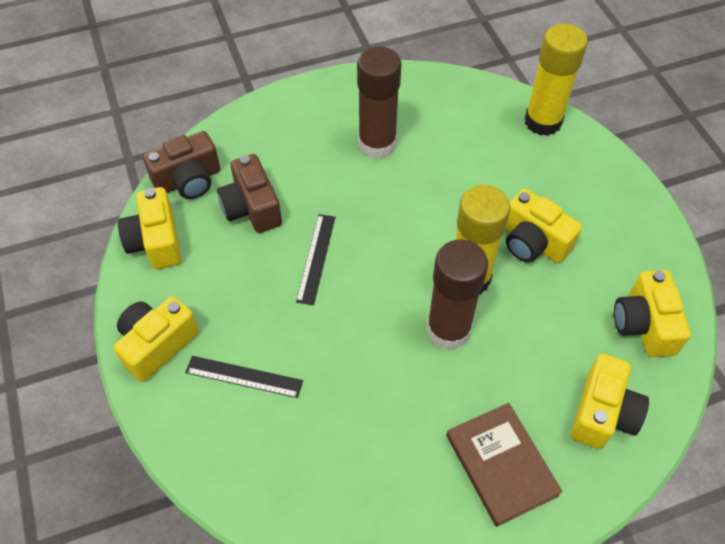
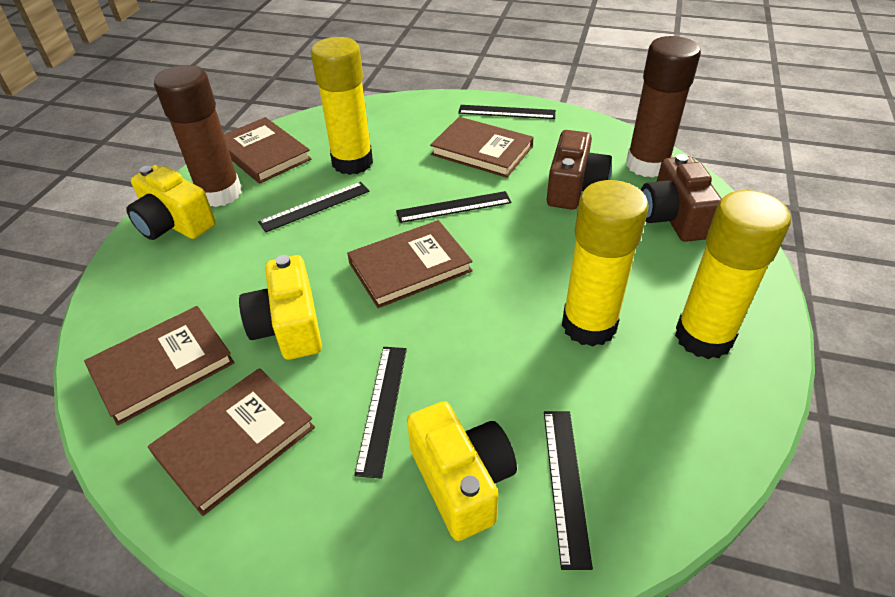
black ruler: [185,356,303,398] [296,214,335,305] = 2 -> [258,182,369,233] [354,347,407,479] [396,191,512,223] [458,105,556,119] [544,411,593,570] = 5
brown book: [446,403,562,527] = 1 -> [84,306,234,426] [148,368,315,516] [224,117,311,184] [347,220,473,308] [430,117,534,178] = 5
yellow camera: [114,296,199,382] [118,187,182,269] [506,189,582,263] [571,354,649,449] [614,270,691,357] = 5 -> [126,165,215,240] [239,255,322,360] [407,401,517,541] = 3
yellow glue stick: [456,185,511,295] [525,24,588,136] = 2 -> [311,37,373,175] [562,180,649,347] [675,190,791,359] = 3

